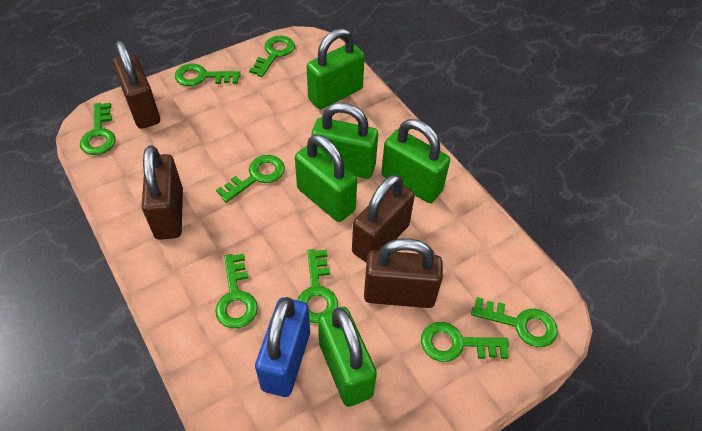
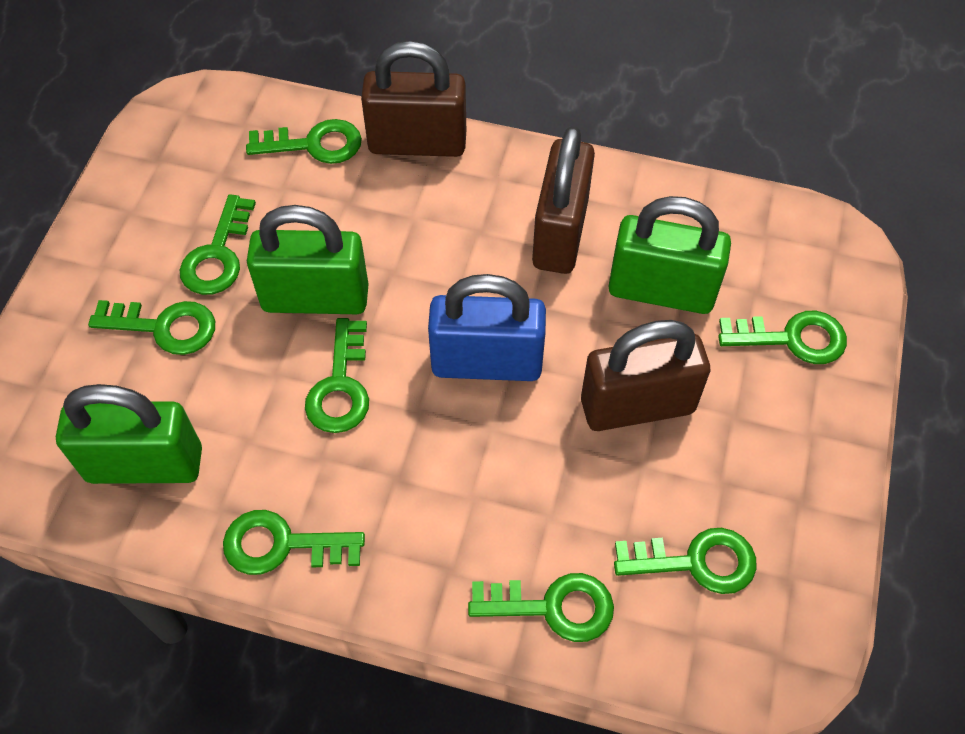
brown padlock: [112,41,160,129] [142,145,183,240] [352,174,415,263] [364,238,443,308] = 4 -> [361,41,466,157] [532,126,595,274] [581,320,710,431] = 3
green padlock: [295,134,357,222] [307,28,365,109] [311,103,378,179] [318,307,377,407] [381,119,450,203] = 5 -> [56,384,202,484] [247,205,369,314] [608,196,731,314] = 3

